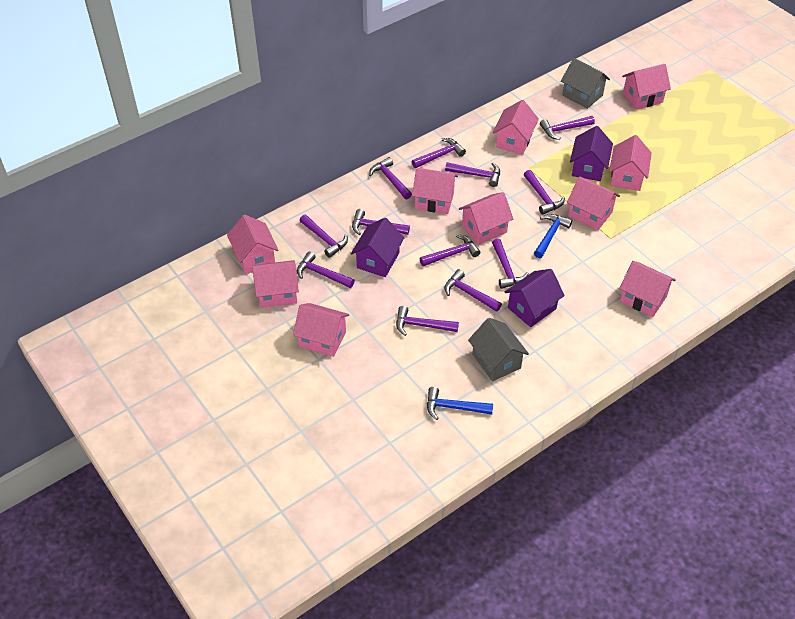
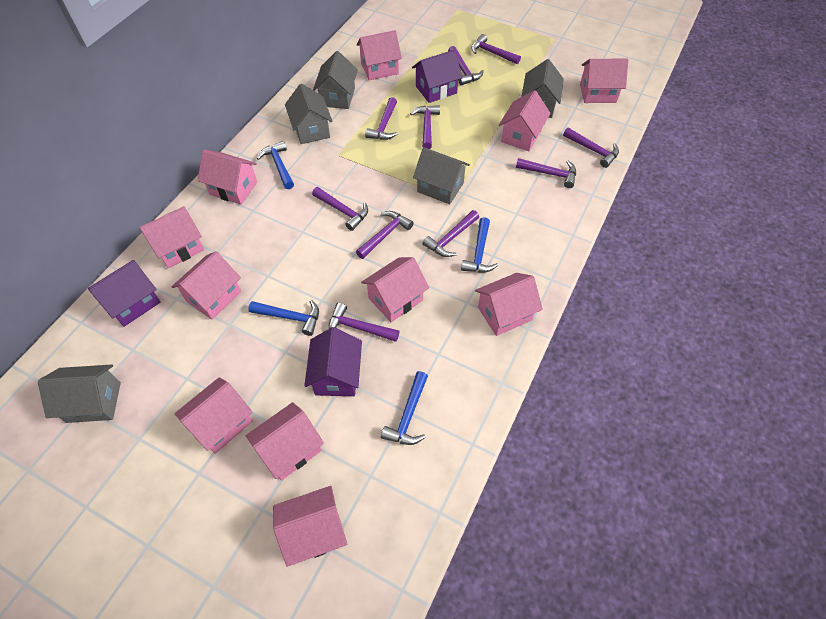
blue hammer: [427,387,493,420] [534,214,572,258] = 2 -> [248,300,319,336] [257,141,294,189] [381,371,428,445] [461,217,498,273] = 4
grey house: [468,318,529,381] [561,58,610,109] = 2 -> [38,364,121,423] [285,84,332,144] [313,51,358,109] [413,147,470,204] [521,59,564,118] = 5
pink house: [227,215,279,274] [252,260,299,308] [293,303,349,357] [412,168,458,214] [459,192,513,245] [493,100,539,154] [567,176,620,230] [609,135,652,191] [619,261,676,317] [622,64,671,110] = 10 -> [140,206,204,268] [172,251,241,320] [175,377,253,454] [198,150,257,205] [246,402,324,481] [273,486,347,567] [356,30,402,80] [361,257,429,322] [475,273,543,336] [499,90,551,151] [580,59,628,103] = 11
purple hammer: [297,252,355,288] [300,215,348,258] [352,209,410,235] [369,157,412,199] [396,306,459,336] [412,138,466,168] [420,234,480,266] [444,269,502,312] [445,162,500,187] [492,239,529,289] [524,170,565,215] [540,116,595,140] = 12 -> [312,187,368,231] [328,303,399,342] [356,211,414,259] [365,97,397,140] [410,105,440,149] [422,210,479,257] [448,46,484,85] [471,34,521,64] [516,158,576,188] [563,127,619,168] = 10

